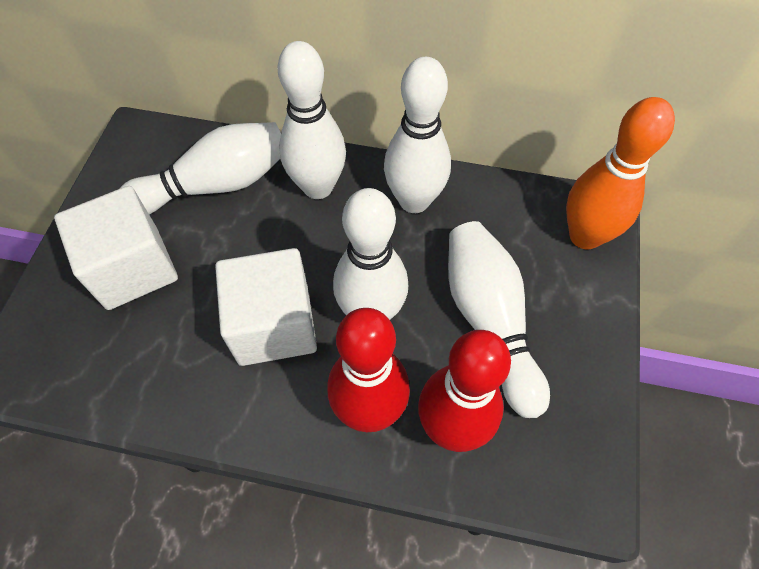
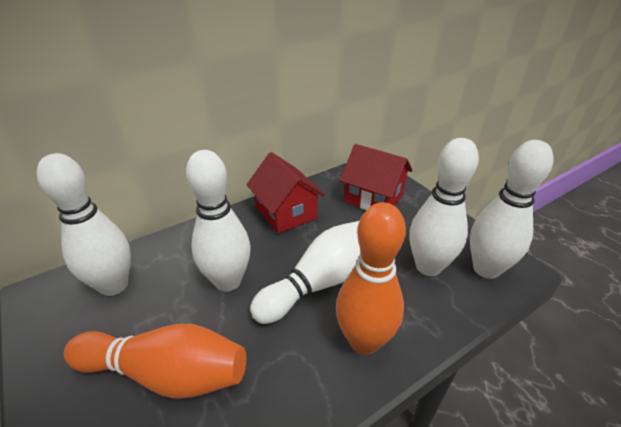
orange bowling pin: [566,97,675,250] = 1 -> [64,324,246,399] [336,202,406,355] = 2
red bowling pin: [327,308,410,432] [418,330,511,452] = 2 -> none = 0
red house: none = 0 -> [246,152,325,234] [340,144,413,210] = 2
white cube: [54,186,178,310] [215,248,317,366] = 2 -> none = 0

